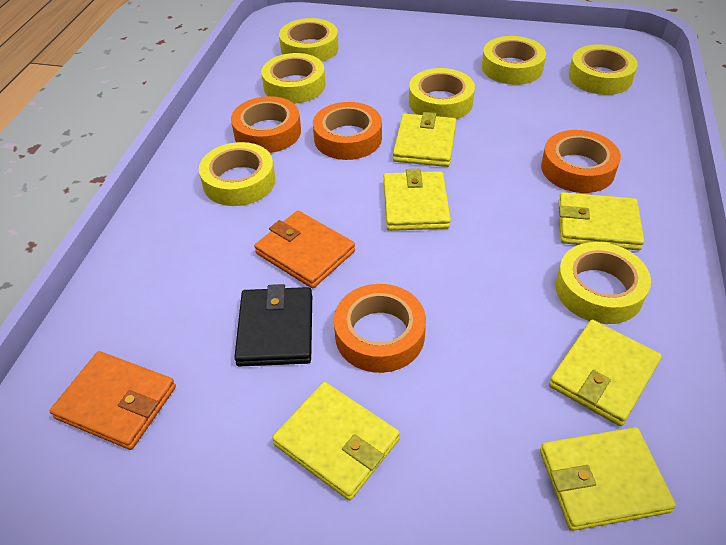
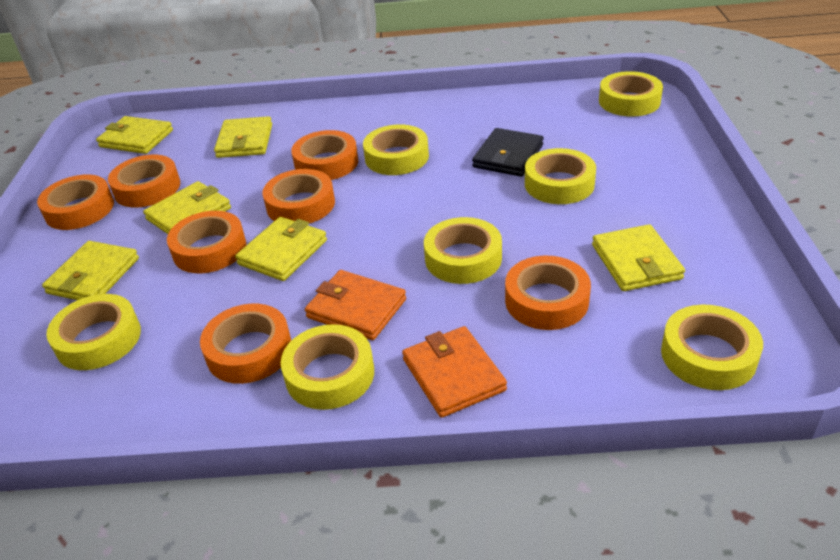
orange tape: [231,96,301,153] [313,102,382,160] [334,284,426,373] [541,130,621,193] = 4 -> [37,175,114,230] [108,155,180,207] [167,211,246,273] [200,304,291,384] [263,169,335,223] [291,130,358,180] [505,256,591,330] = 7

